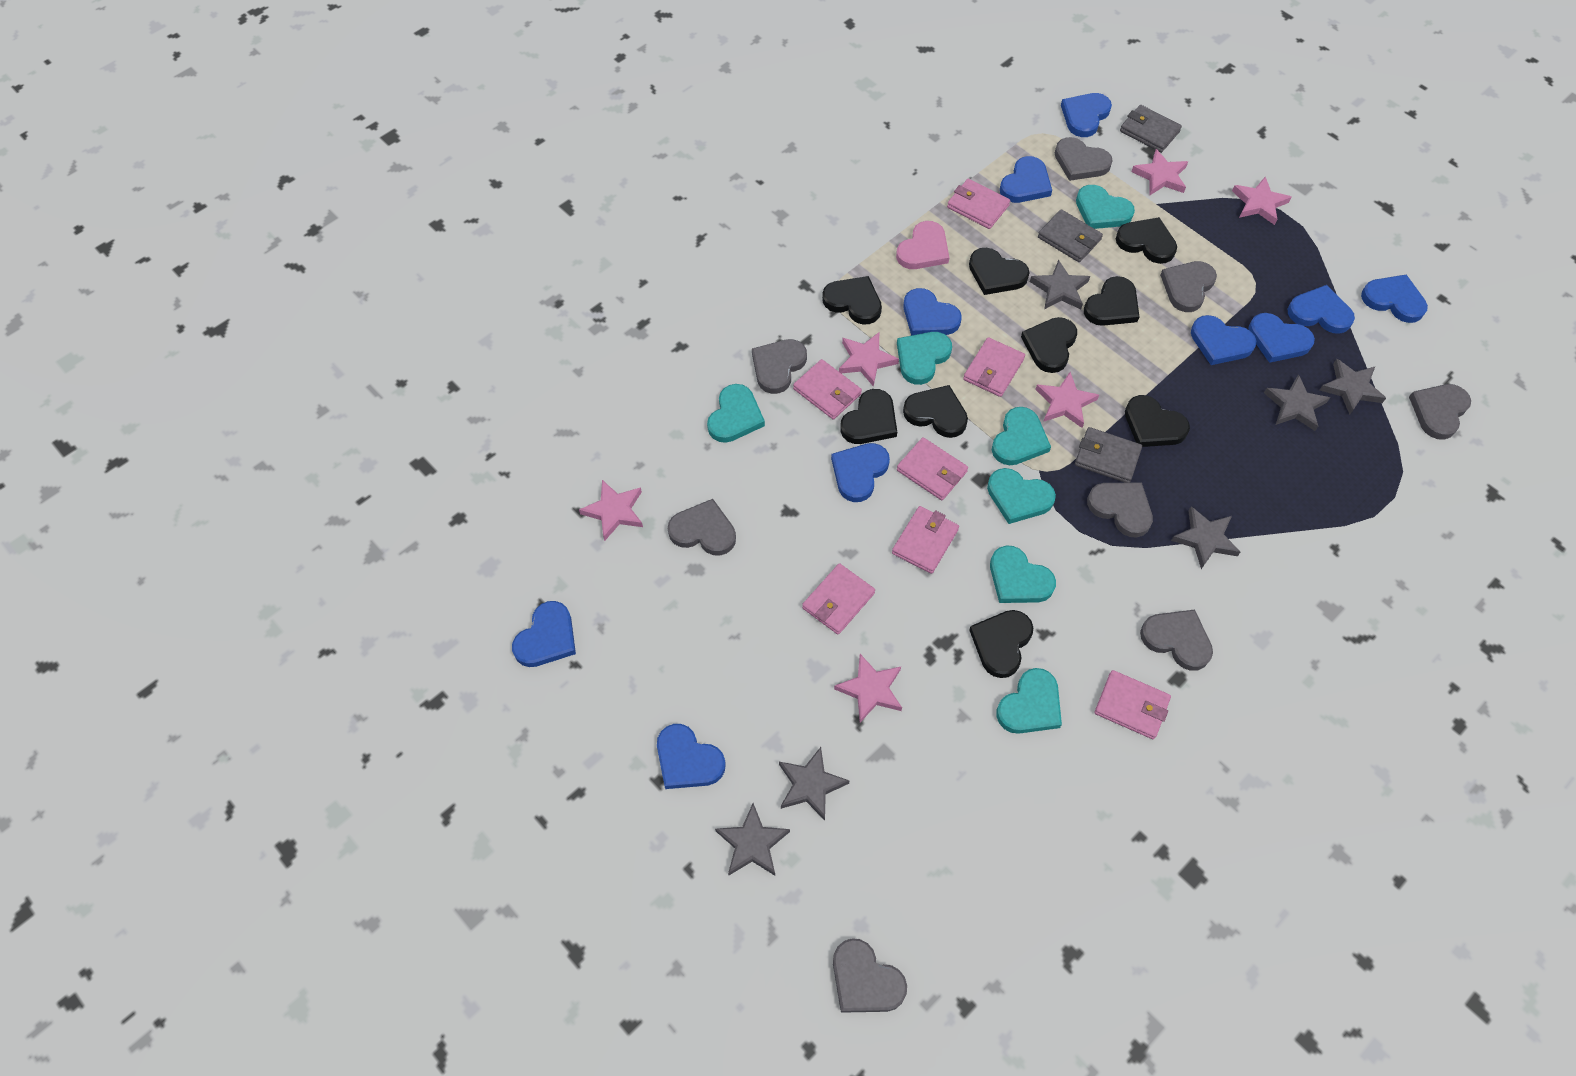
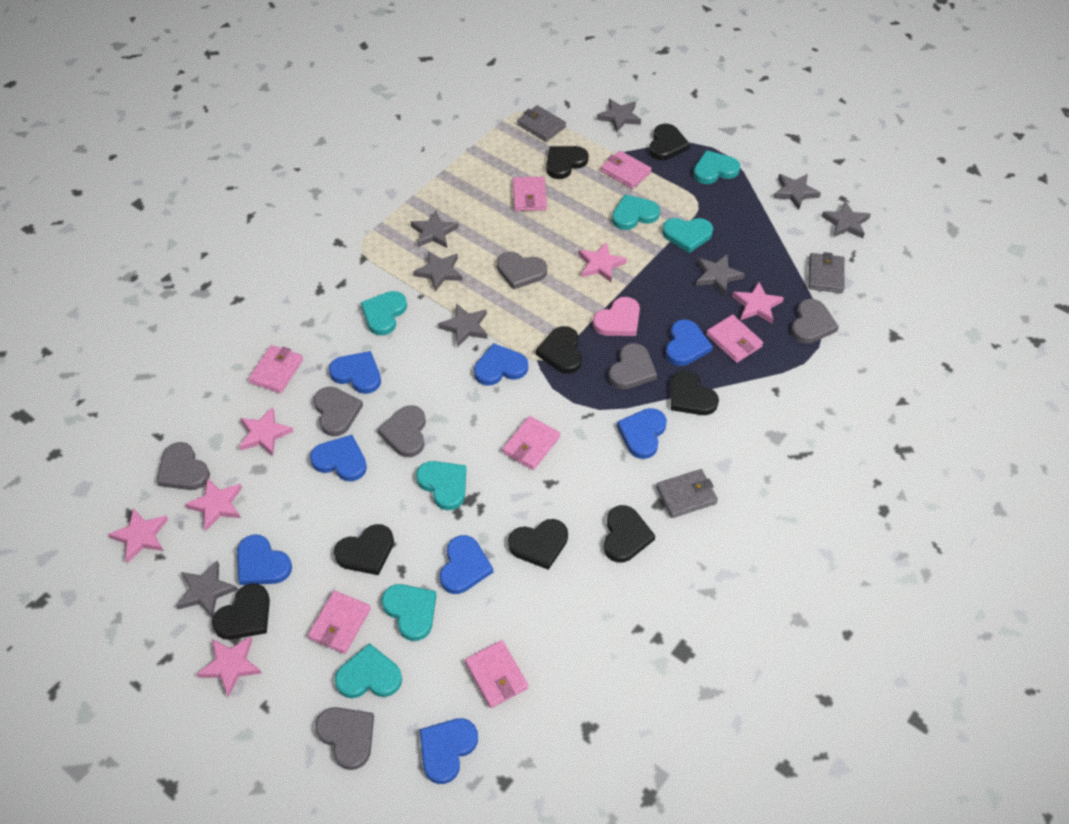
black heart: [822,276,882,325] [840,389,897,444] [903,385,968,438] [969,248,1029,295] [969,610,1033,678] [1021,317,1077,373] [1084,276,1140,326] [1116,217,1177,264] [1125,395,1190,447] = 9 -> [212,583,270,640] [334,524,394,575] [508,519,568,570] [536,326,582,374] [546,146,589,179] [604,505,655,563] [649,124,690,160] [670,370,719,415] = 8
blue heart: [512,601,576,667] [657,724,726,789] [831,443,890,502] [903,288,962,336] [1000,156,1052,203] [1061,93,1112,137] [1191,315,1256,365] [1248,313,1315,363] [1288,285,1355,334] [1361,274,1428,323] = 10 -> [237,534,292,585] [310,435,367,481] [329,351,381,394] [420,718,478,784] [440,535,493,594] [474,343,528,386] [617,408,667,459] [665,319,713,366] = 8
grey heart: [668,499,736,556] [752,339,807,394] [833,938,907,1013] [1055,137,1113,181] [1087,482,1153,538] [1140,610,1213,671] [1160,261,1217,312] [1409,384,1471,440] = 8 -> [156,442,210,490] [314,387,363,436] [315,707,374,770] [377,405,426,457] [497,252,547,290] [609,343,657,389] [791,299,839,344] = 7
grey star: [715,803,790,876] [779,747,849,821] [1030,260,1090,309] [1171,506,1240,569] [1264,374,1330,431] [1319,359,1386,415] = 6 -> [176,561,238,618] [411,210,459,248] [413,251,463,291] [438,303,488,348] [597,99,641,133] [696,255,745,295] [773,174,821,210] [821,201,871,238] = 8

